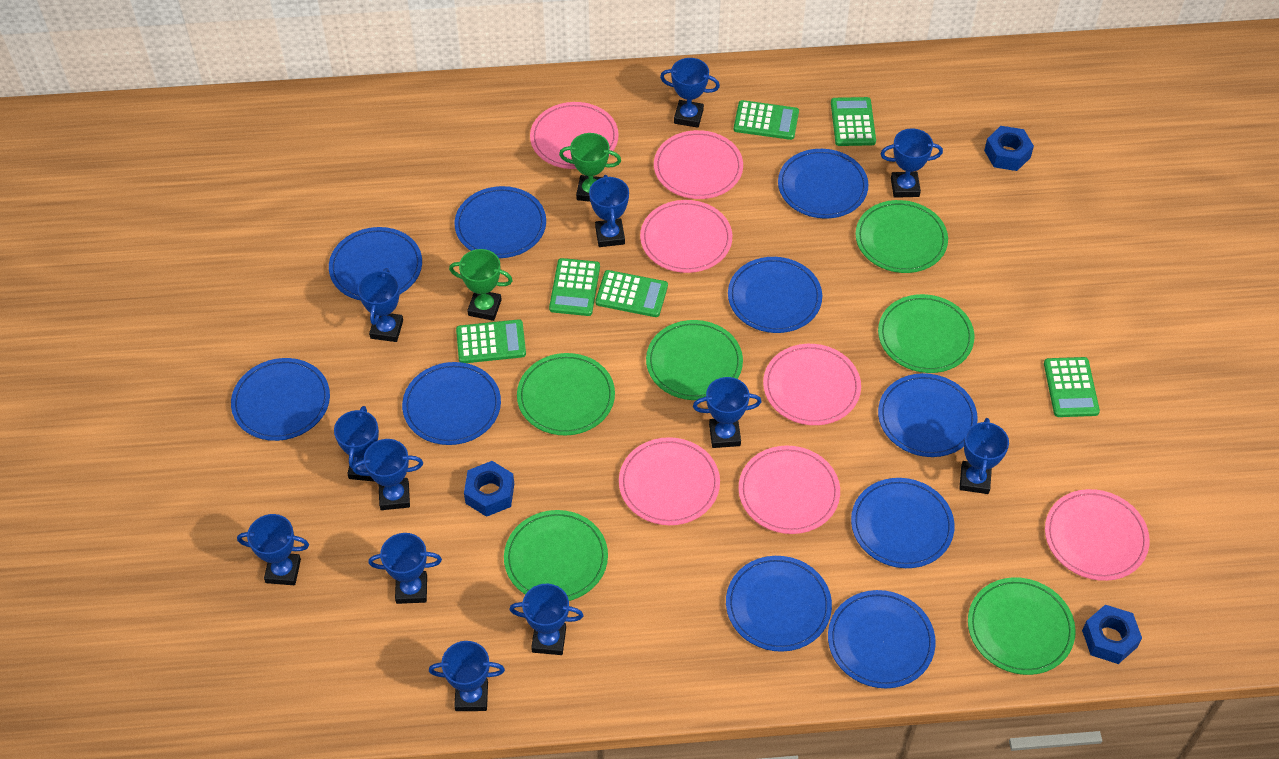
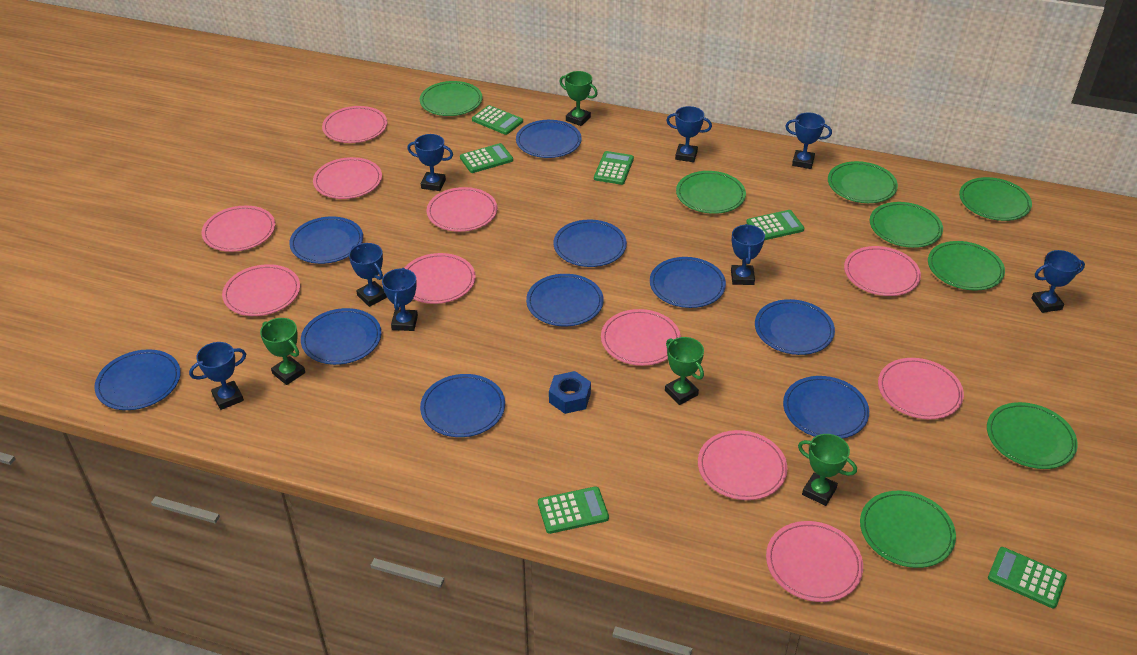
blue nut: [464,461,514,517] [984,126,1034,171] [1082,605,1142,664] = 3 -> [549,371,591,414] = 1
blue trophy: [237,514,309,585] [334,406,379,482] [352,439,423,510] [357,268,403,342] [368,533,442,604] [429,641,505,711] [509,584,584,655] [589,175,629,247] [660,58,720,128] [693,377,761,448] [880,128,943,198] [959,418,1009,494] = 12 -> [189,342,246,410] [349,243,387,307] [382,268,418,331] [407,134,453,191] [666,106,712,162] [731,224,765,285] [785,112,832,169] [1031,250,1085,313] = 8
green plate: [504,510,608,601] [517,353,615,436] [646,320,743,400] [855,200,948,273] [878,294,974,373] [968,577,1076,675] = 6 -> [419,81,483,116] [676,171,746,214] [828,161,898,203] [860,491,956,568] [870,202,943,248] [928,241,1005,291] [959,177,1032,221] [987,402,1078,469] = 8
green trophy: [449,249,513,321] [559,133,621,202] = 2 -> [260,318,305,385] [559,71,598,126] [665,337,704,405] [798,434,857,506] = 4
pink plate: [530,102,619,169] [619,437,720,525] [640,200,732,273] [654,130,743,199] [738,446,840,534] [763,344,861,425] [1045,489,1150,581] = 7 -> [202,206,275,252] [222,264,300,316] [313,157,382,199] [322,106,387,143] [404,253,476,304] [427,187,497,232] [601,309,681,366] [698,430,787,500] [766,521,863,602] [844,246,921,296] [878,358,964,419] = 11

